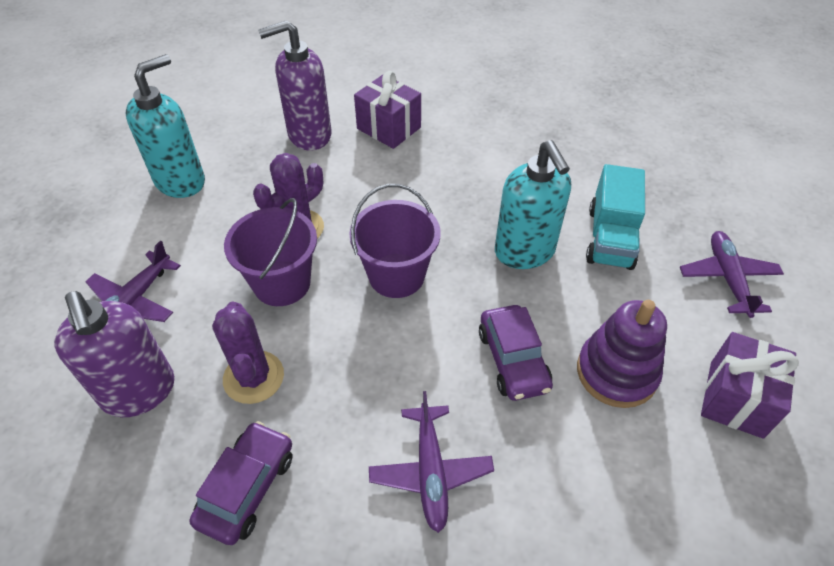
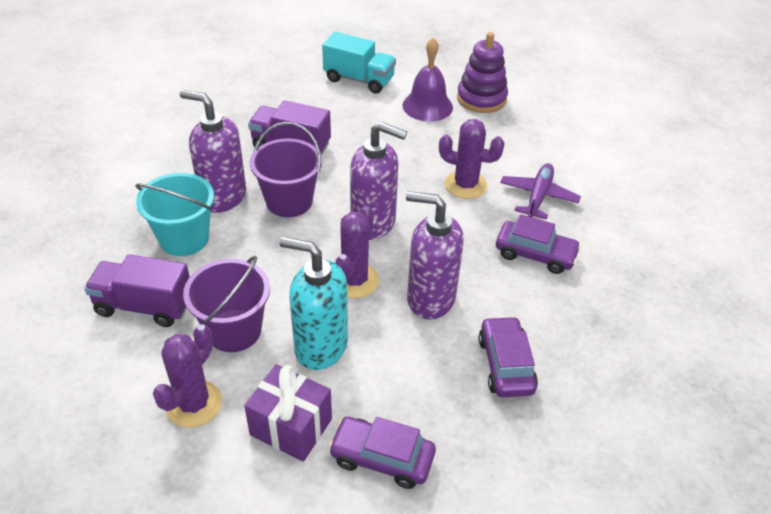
purple bell: none = 0 -> [403,38,453,121] = 1
purple cactus: [212,302,284,404] [253,153,324,239] = 2 -> [153,324,222,428] [335,206,379,298] [439,119,505,199] = 3
purple car: [190,421,293,545] [479,305,553,401] = 2 -> [328,417,436,489] [478,316,538,397] [496,214,581,274] = 3
purple gift: [354,71,421,149] [701,332,799,439] = 2 -> [244,364,332,462] = 1
purple plane: [86,241,181,322] [369,391,494,533] [680,231,784,318] = 3 -> [500,163,581,219] = 1
purple soap dispenser: [54,291,175,417] [258,20,332,151] = 2 -> [180,90,246,213] [350,121,407,240] [406,191,464,320] = 3
purple truck: none = 0 -> [84,255,190,327] [248,100,331,155] = 2
turquoise bucket: none = 0 -> [135,173,214,256] = 1
turquoise soap dispenser: [126,54,205,198] [495,140,571,269] = 2 -> [280,237,348,370] = 1

